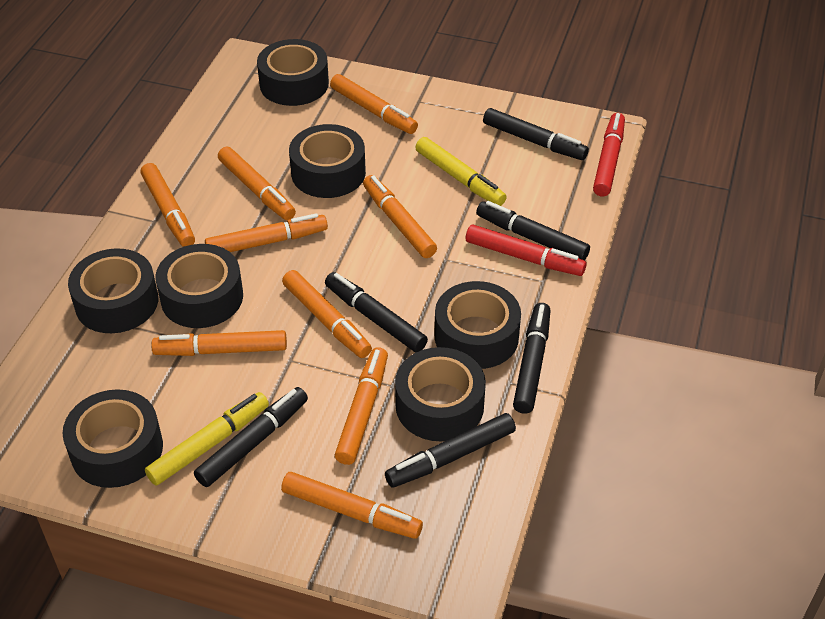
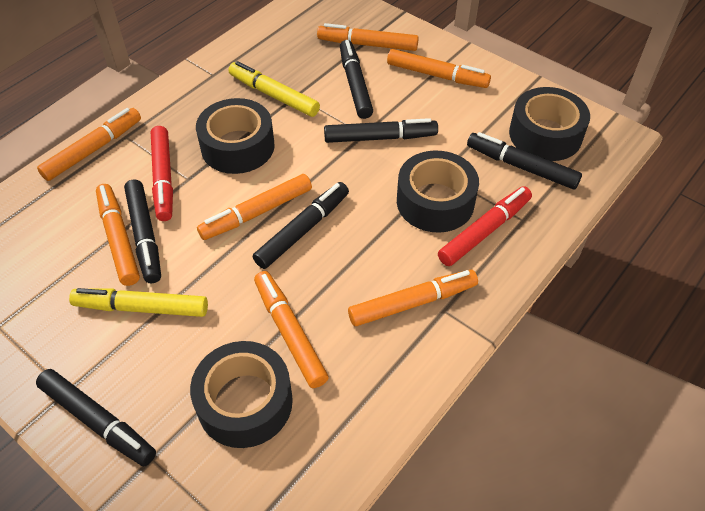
black tape: [63,389,163,488] [68,248,158,333] [156,244,243,328] [257,39,329,106] [289,124,366,198] [395,347,486,441] [434,281,521,369] = 7 -> [190,341,293,448] [196,98,275,174] [397,150,479,233] [509,87,590,161] = 4
orange marker: [141,163,195,247] [151,330,287,356] [205,213,328,252] [218,147,296,220] [281,472,423,539] [282,270,372,358] [330,74,418,134] [335,347,388,465] [363,175,437,258] = 9 -> [37,108,141,181] [96,184,140,286] [197,174,312,240] [254,271,329,388] [317,23,419,51] [348,270,478,326] [387,49,491,88] = 7

